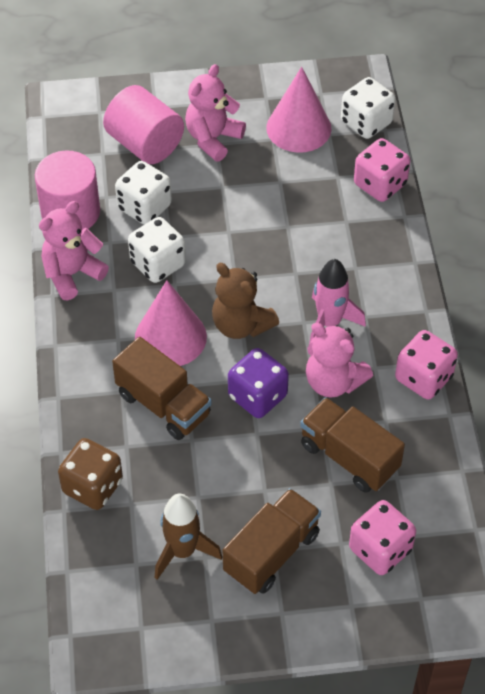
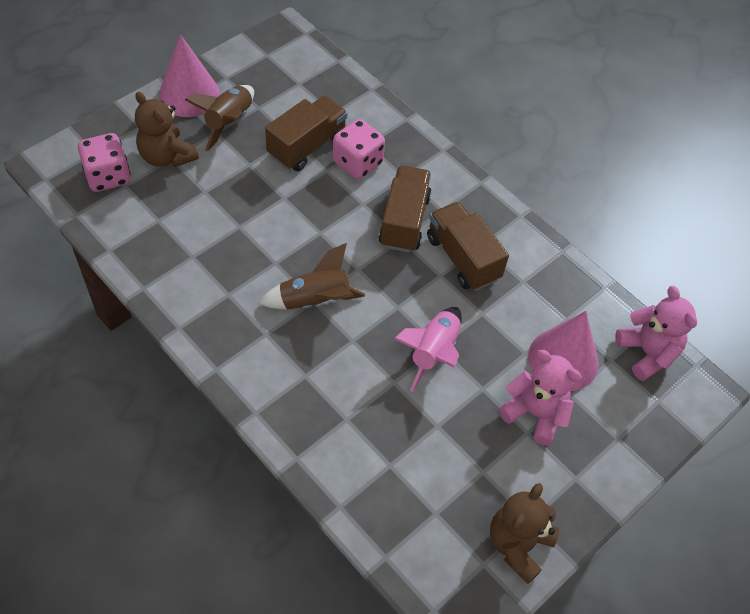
brown dice: [58,438,123,510] = 1 -> none = 0
brown rocket: [155,494,222,580] = 1 -> [185,85,254,151] [259,243,365,309] = 2
brown teddy bear: [212,263,279,339] = 1 -> [135,92,199,167] [490,483,559,584] = 2
pink cylinder: [35,151,100,230] [103,85,184,164] = 2 -> none = 0
pink dice: [349,500,416,575] [354,138,410,202] [395,330,458,400] = 3 -> [78,133,131,192] [333,119,385,179] = 2
pink teddy bear: [39,201,109,300] [185,64,246,162] [306,323,373,398] = 3 -> [499,350,582,446] [615,286,697,381] = 2
purple dice: [228,348,289,418] = 1 -> none = 0
white dice: [115,161,172,225] [128,217,186,283] [341,77,396,139] = 3 -> none = 0

